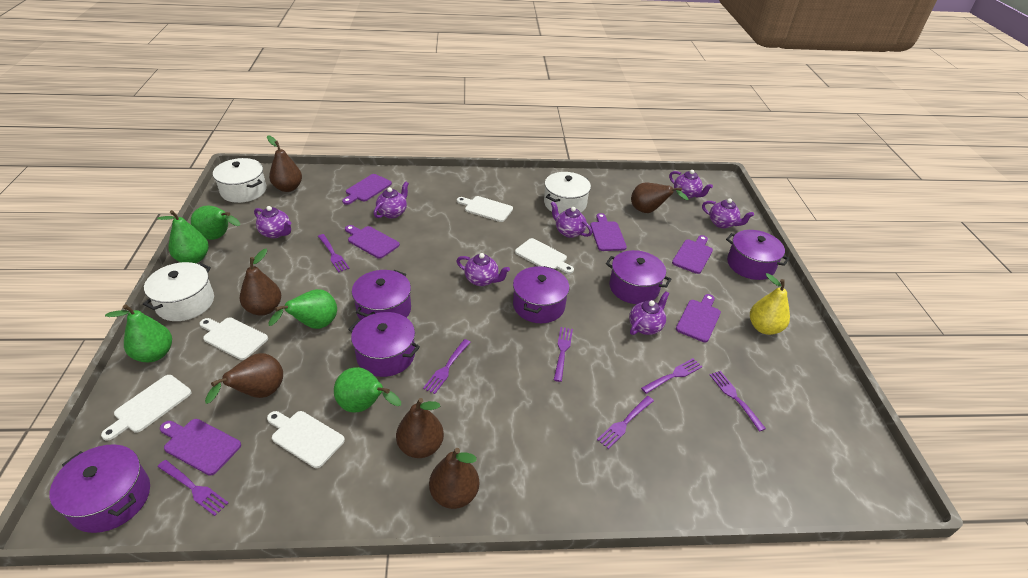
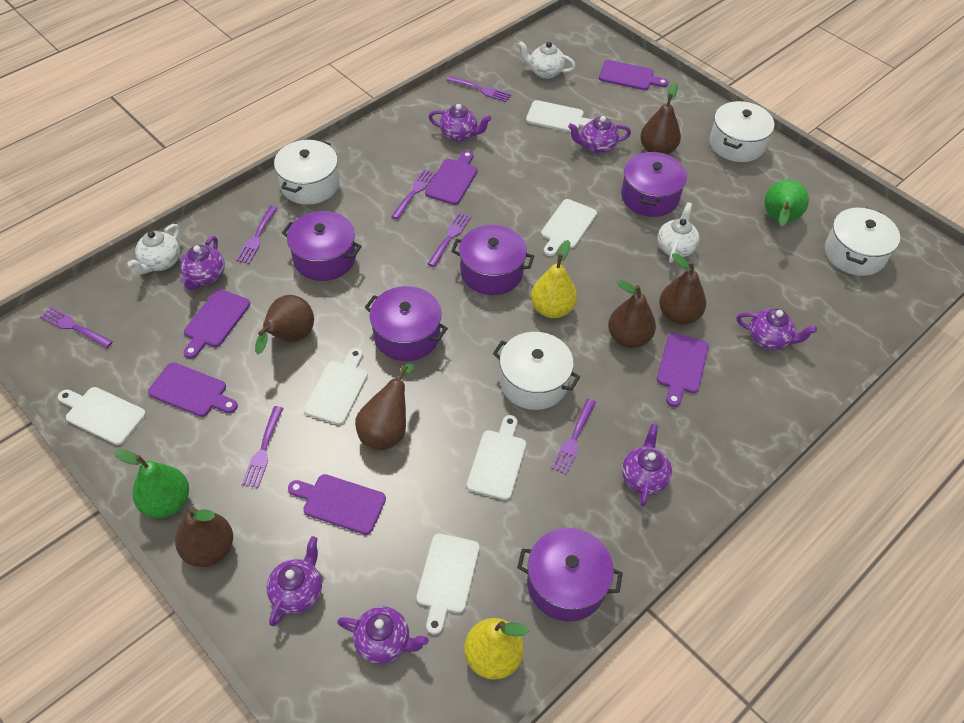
green pear: [105,304,172,362] [157,210,209,263] [191,206,240,240] [268,289,337,329] [334,367,401,413] = 5 -> [114,449,189,518] [764,180,809,226] = 2
purple pot: [49,444,150,533] [348,312,420,377] [352,270,411,320] [513,266,569,323] [606,250,671,304] [726,230,790,280] = 6 -> [282,211,362,281] [365,286,448,361] [451,225,534,295] [517,528,623,621] [621,151,687,217] = 5
white cutting board: [101,375,191,441] [199,317,268,360] [267,411,345,468] [457,196,513,222] [515,238,574,274] = 5 -> [58,387,146,445] [304,348,368,425] [416,533,480,635] [467,415,526,500] [526,100,592,132] [541,199,597,256] = 6
white pot: [143,262,214,321] [213,158,266,203] [544,172,591,214] = 3 -> [274,139,339,205] [493,332,580,410] [710,101,775,162] [825,207,900,276] = 4
white teapot: none = 0 -> [128,224,180,274] [518,41,576,79] [657,202,699,263] = 3
yellow pear: [750,273,790,335] = 1 -> [464,618,529,680] [531,240,577,318] = 2

